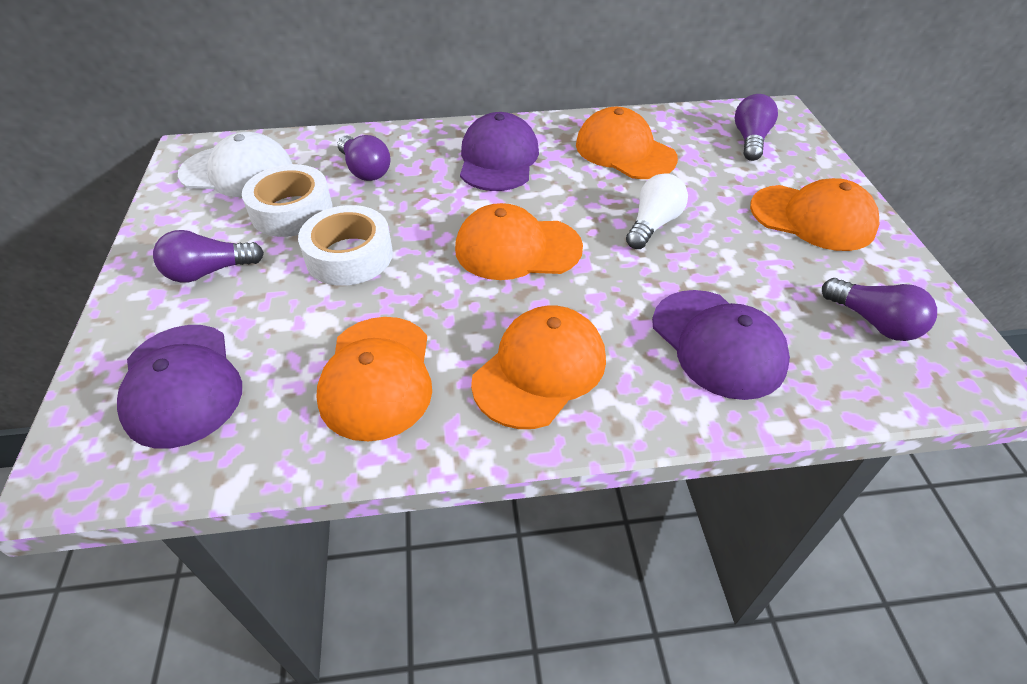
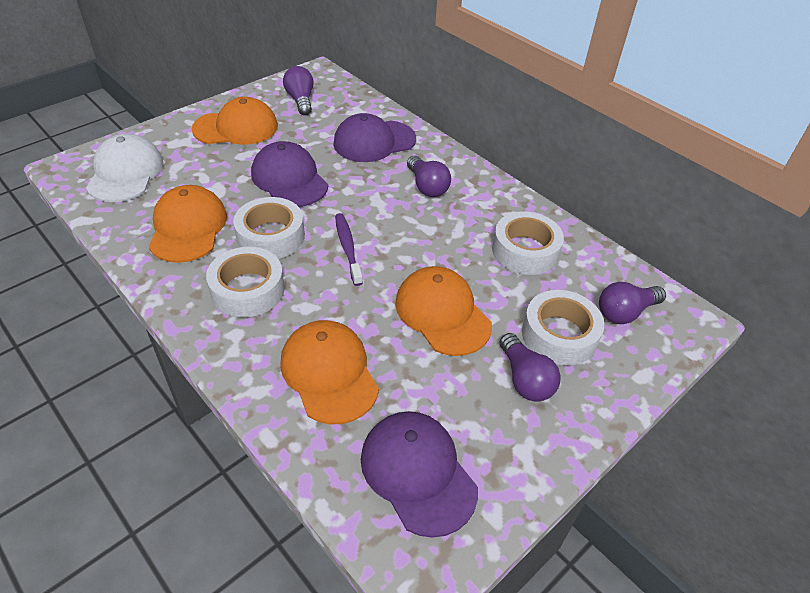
orange cap: [316,317,432,442] [455,203,583,280] [471,306,606,429] [576,107,678,179] [750,178,879,251] = 5 -> [149,185,227,263] [192,97,278,145] [280,320,379,424] [395,266,492,356] = 4
purple toothbrush: none = 0 -> [335,213,363,286] = 1
white light bulb: [626,173,688,249] = 1 -> none = 0
white tape: [242,164,333,237] [298,205,393,286] = 2 -> [206,247,285,317] [233,197,305,259] [492,211,564,275] [522,290,604,366] = 4

